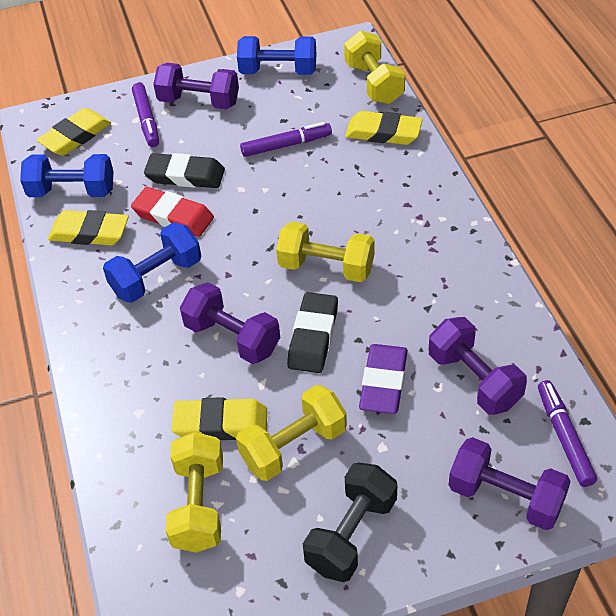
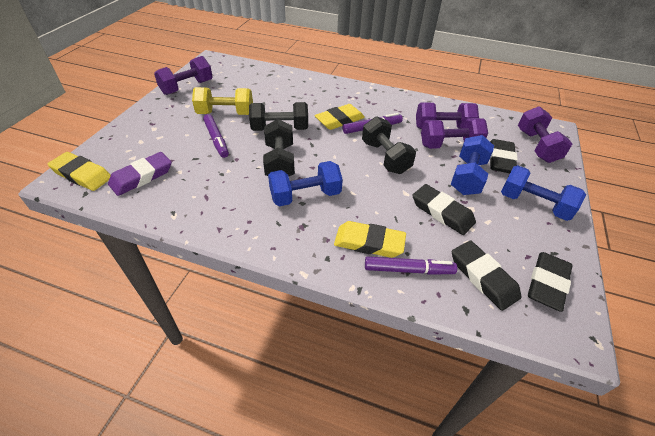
black dumbbell: [303,462,397,582] = 1 -> [249,102,308,131] [263,119,295,177] [362,116,416,174] = 3
black eraser: [144,153,225,188] [287,292,338,373] = 2 -> [412,184,476,235] [452,240,521,311] [490,139,518,173] [528,252,573,312] = 4
red eraser: [131,187,214,237] = 1 -> none = 0
yellow dumbbell: [165,432,223,553] [236,385,347,481] [276,222,375,282] [344,31,405,104] = 4 -> [192,87,253,115] = 1
yellow eraser: [36,108,111,156] [48,210,129,246] [171,397,267,440] [345,111,423,145] = 4 -> [48,152,111,191] [315,104,365,130] [334,221,406,258] = 3

